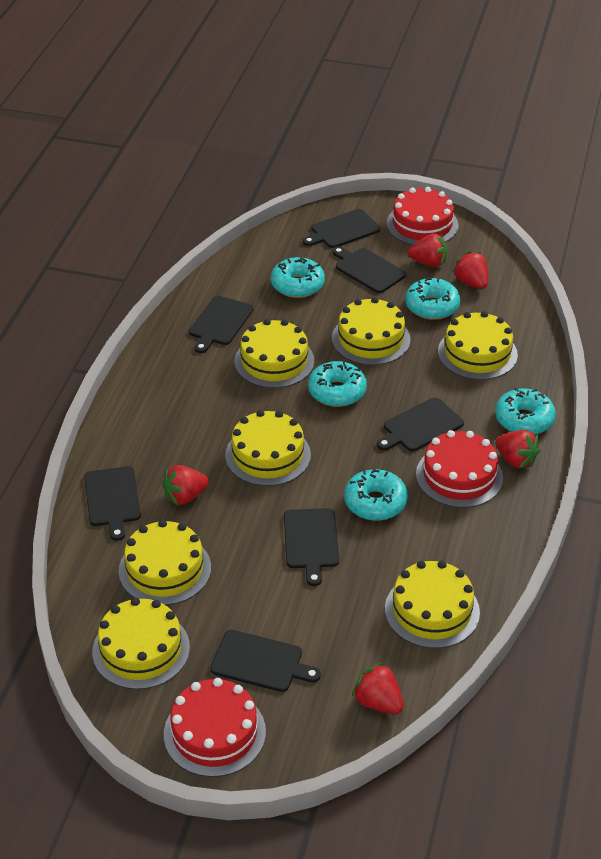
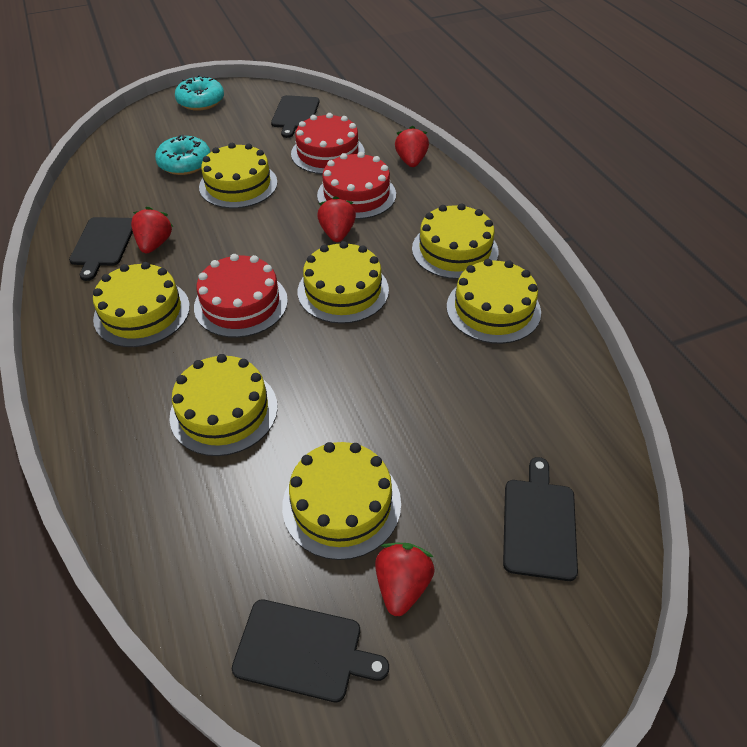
black cutting board: [84,466,141,541] [189,296,254,353] [210,630,321,692] [284,508,339,586] [303,209,381,248] [332,246,406,293] [377,398,464,451] = 7 -> [69,217,133,281] [232,599,389,702] [271,95,320,138] [503,457,578,581] = 4
red strawberry: [162,465,209,506] [352,662,404,714] [408,233,447,267] [452,251,488,289] [495,430,540,469] = 5 -> [131,207,173,253] [317,196,356,242] [375,543,435,616] [395,126,429,167] = 4
turquoise donut: [271,257,325,298] [308,360,367,407] [344,469,408,521] [405,278,461,320] [495,388,556,435] = 5 -> [155,134,210,175] [175,75,224,111] = 2

